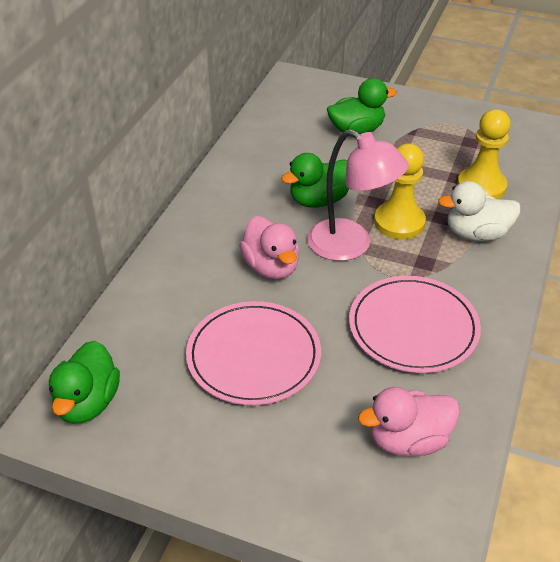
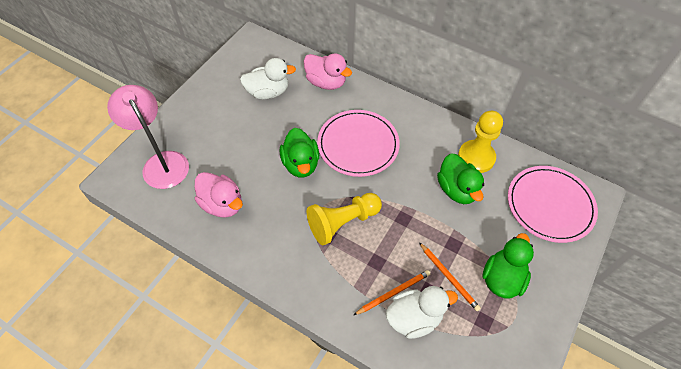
orange pencil: none = 0 -> [354,270,430,315] [419,242,481,311] = 2
white duck: [438,181,521,241] = 1 -> [240,58,296,100] [386,286,458,339] = 2

